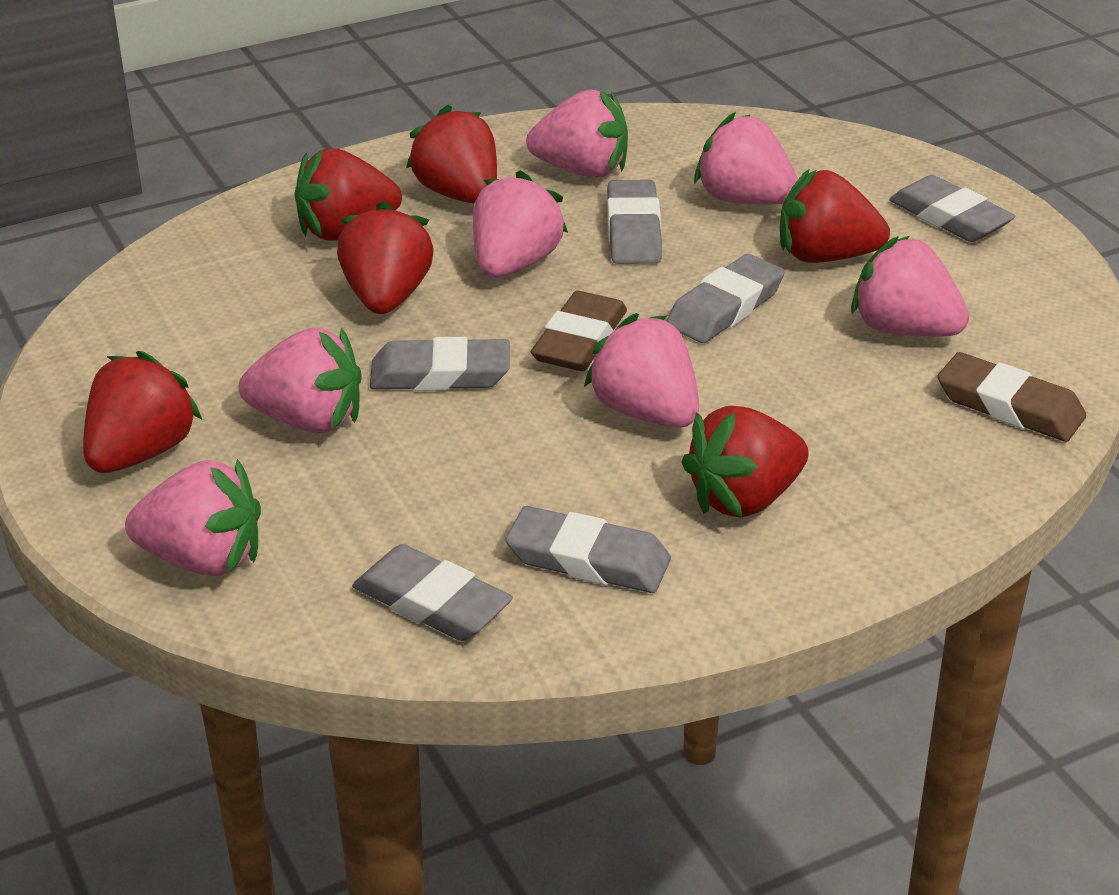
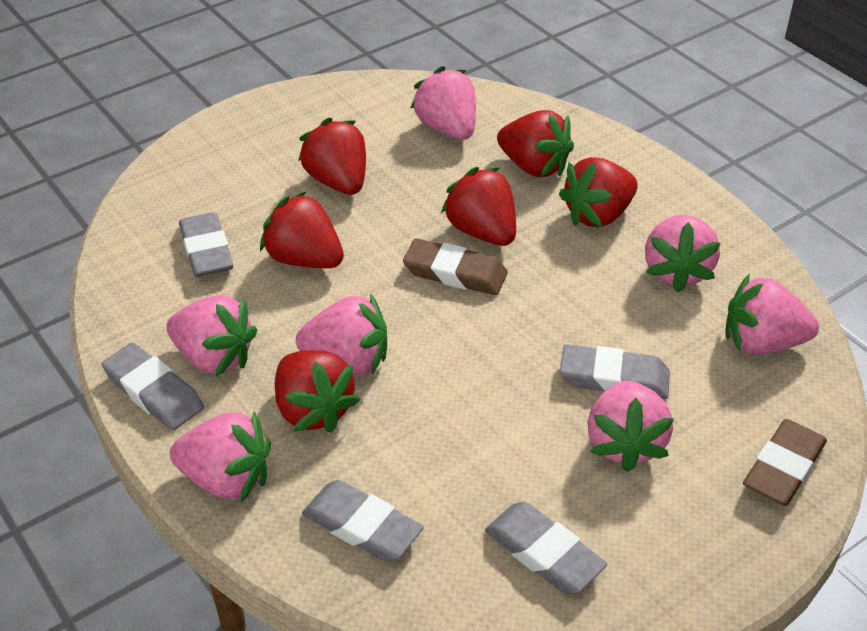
grey eraser: [352,544,513,641] [370,337,510,391] [505,506,671,593] [607,180,662,264] [666,254,785,343] [889,175,1015,242] = 6 -> [102,343,204,430] [179,212,233,277] [302,480,424,562] [485,502,608,594] [560,344,670,399] = 5

